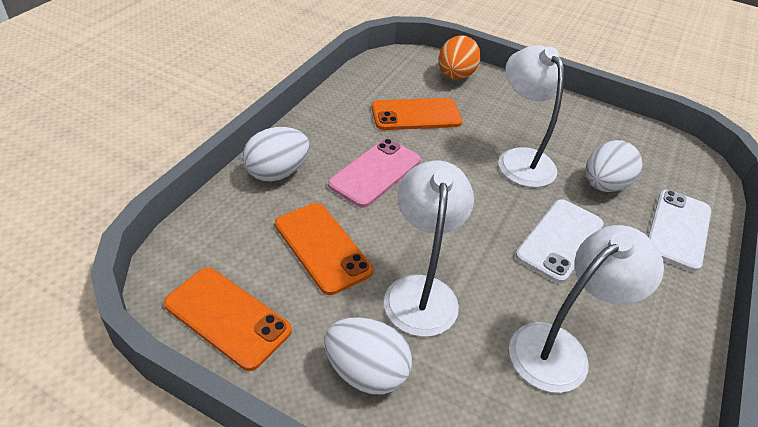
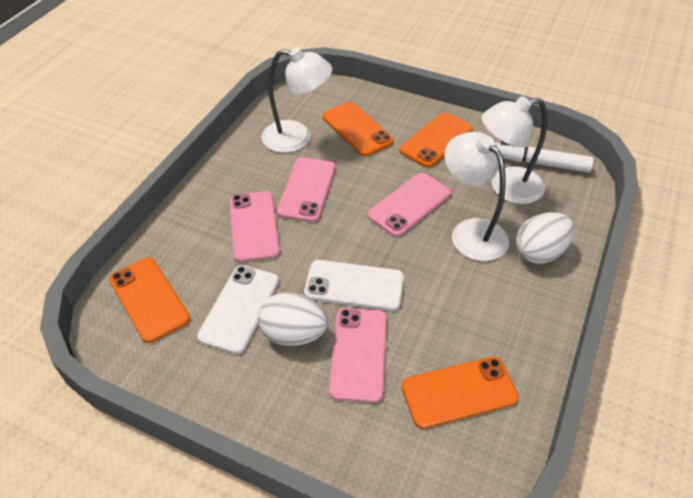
orange egg: [439,35,481,80] = 1 -> none = 0
orange phone: [164,268,292,371] [275,203,373,295] [371,98,462,130] = 3 -> [109,258,190,343] [322,102,393,157] [399,113,473,168] [401,357,519,429] = 4
pink phone: [328,138,421,208] = 1 -> [229,191,280,263] [277,157,336,222] [329,308,387,403] [367,173,451,237] = 4
white egg: [243,127,309,181] [324,317,412,394] [586,140,643,192] = 3 -> [258,292,328,346] [516,212,575,264] = 2
white marker: none = 0 -> [496,141,594,173] = 1

